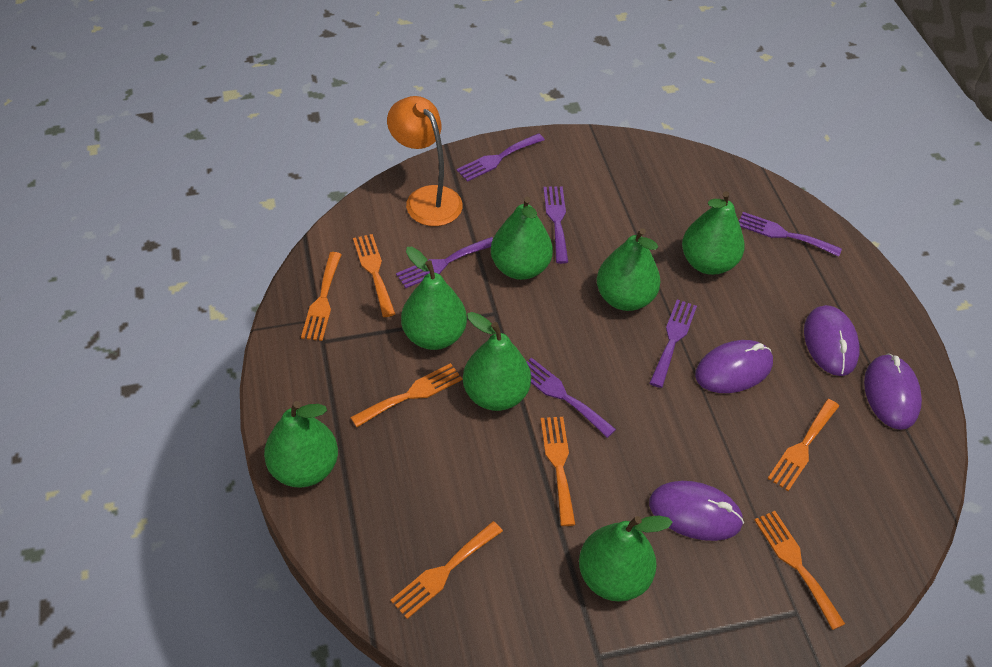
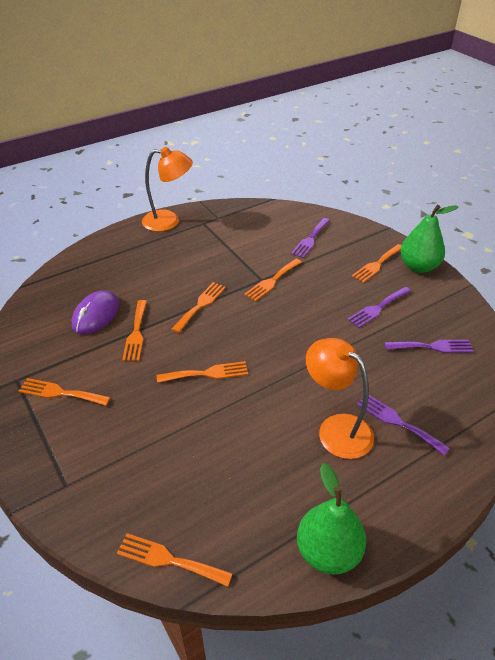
green pear: [264,401,338,488] [401,247,467,350] [463,312,531,411] [491,197,553,280] [579,516,673,602] [597,228,660,311] [682,191,745,275] = 7 -> [297,463,366,575] [400,205,458,273] = 2
orange lamp: [387,96,463,226] = 1 -> [142,147,193,232] [306,338,374,459] = 2
purple fork: [396,237,493,288] [456,133,545,182] [526,357,616,438] [543,186,568,264] [650,299,697,388] [739,212,842,257] = 6 -> [291,218,330,258] [347,287,411,328] [357,395,450,455] [385,340,474,353] = 4
purple mouse: [649,481,744,541] [695,340,773,393] [804,305,860,376] [864,354,922,430] = 4 -> [72,291,119,335] = 1

